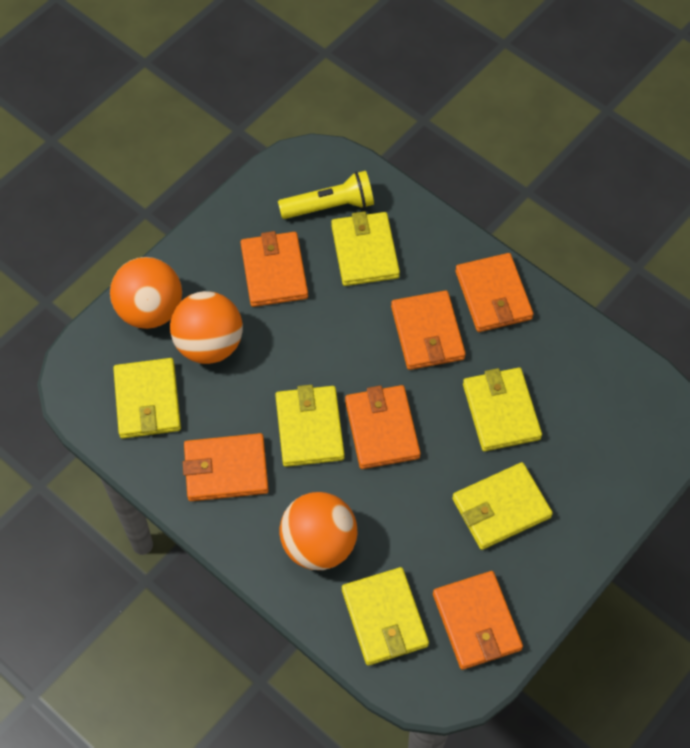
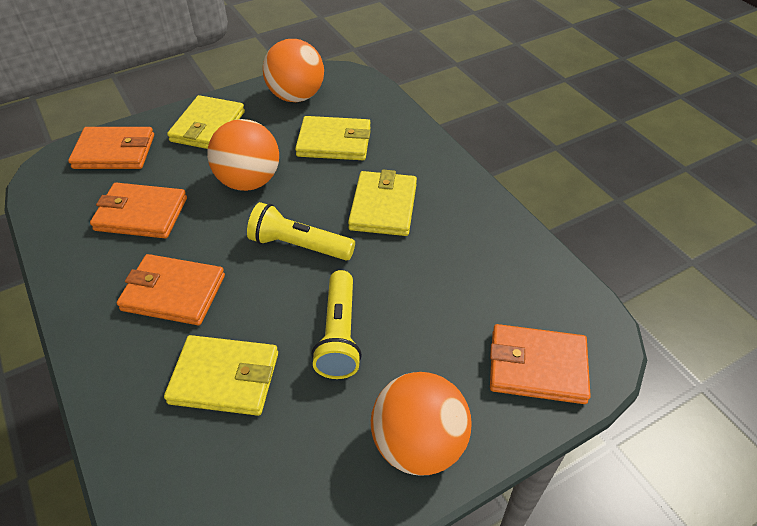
orange wallet: [183,433,269,501] [241,231,308,307] [345,385,420,469] [391,290,466,370] [433,571,523,670] [455,253,533,332] = 6 -> [68,127,154,169] [90,183,187,238] [117,254,225,325] [490,324,591,404] = 4
yellow flashlight: [278,171,374,219] = 1 -> [247,202,355,260] [312,270,362,379] = 2
yellow wallet: [113,358,181,438] [275,385,345,467] [331,211,400,286] [342,567,429,665] [452,462,553,550] [463,368,542,451] = 6 -> [164,335,278,416] [167,95,245,149] [295,116,371,160] [348,170,417,236] = 4

